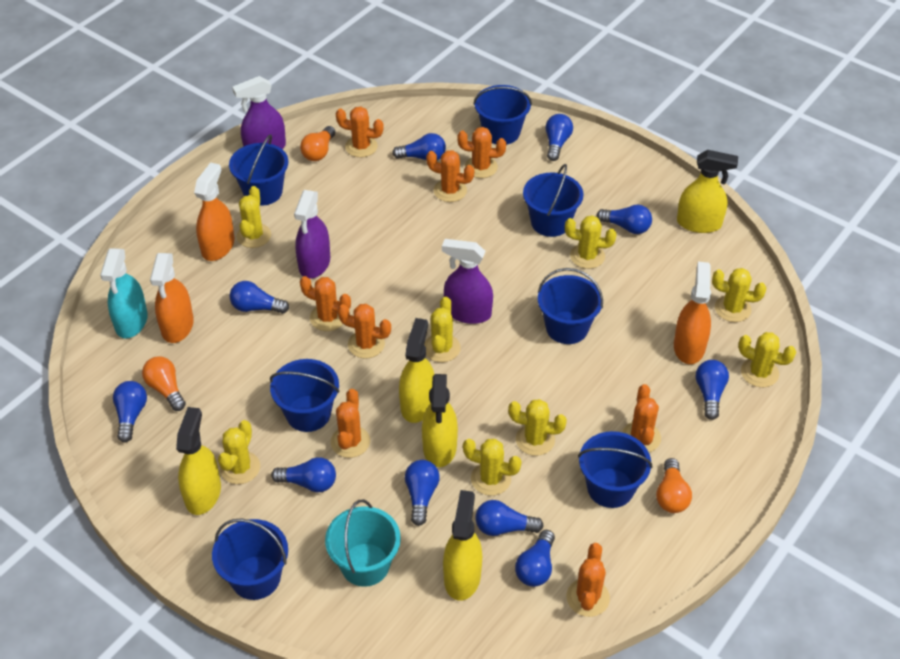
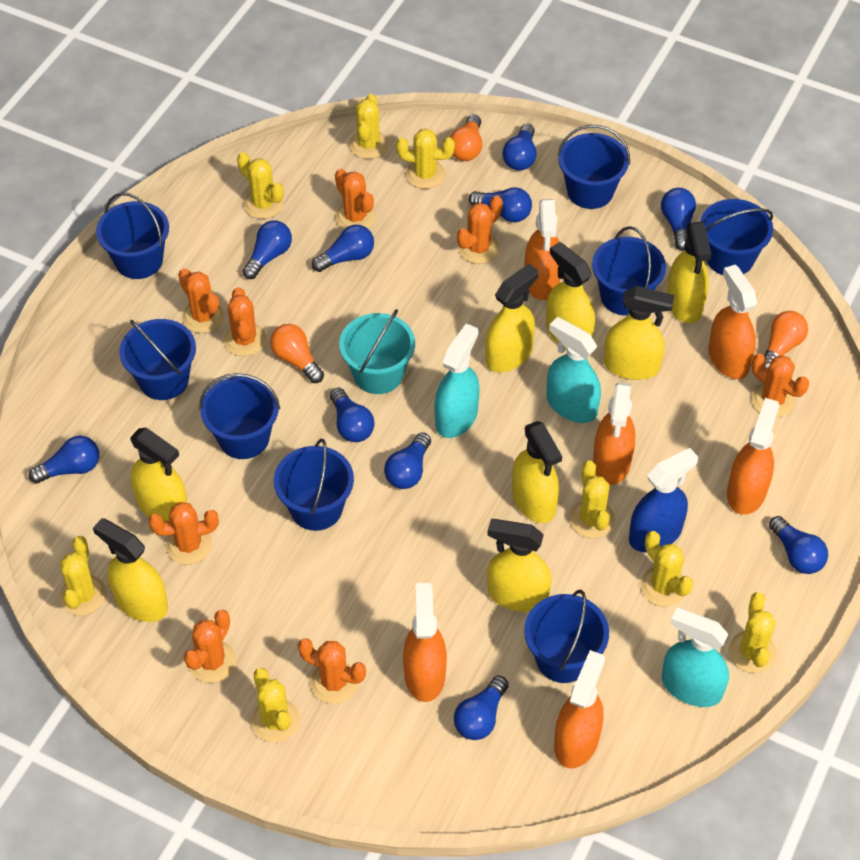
blue bucket: [212,519,288,600] [229,134,288,206] [270,359,339,432] [473,85,532,145] [523,164,584,237] [538,268,603,344] [578,431,652,508] = 7 -> [96,192,169,279] [119,319,196,400] [199,373,280,459] [274,439,354,531] [524,590,609,683] [557,125,630,209] [592,226,666,316] [701,199,773,275] = 8
blue spray bottle: none = 0 -> [629,448,698,552] = 1
orange spray bottle: [150,253,194,343] [194,162,234,261] [674,262,711,364] = 3 -> [403,583,447,702] [524,199,560,300] [554,650,605,769] [593,382,635,485] [708,264,757,379] [727,398,779,515] = 6
purple spray bottle: [232,76,286,149] [294,190,330,279] [442,239,493,324] = 3 -> none = 0
turquoise spray bottle: [100,248,148,338] = 1 -> [435,323,480,438] [547,317,601,423] [662,608,729,707] = 3
yellow spray bottle: [176,407,221,515] [399,318,434,423] [422,374,458,467] [443,490,482,601] [677,150,738,233] = 5 -> [93,518,168,622] [130,428,187,522] [485,264,538,372] [487,519,552,612] [512,421,562,523] [546,242,595,349] [604,286,674,380] [667,222,712,323] = 8

